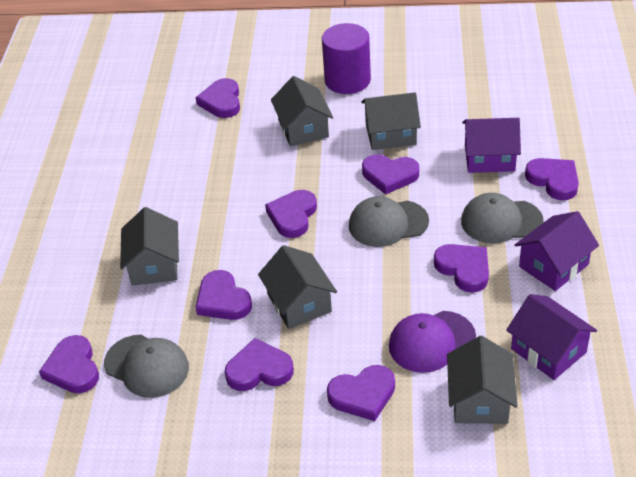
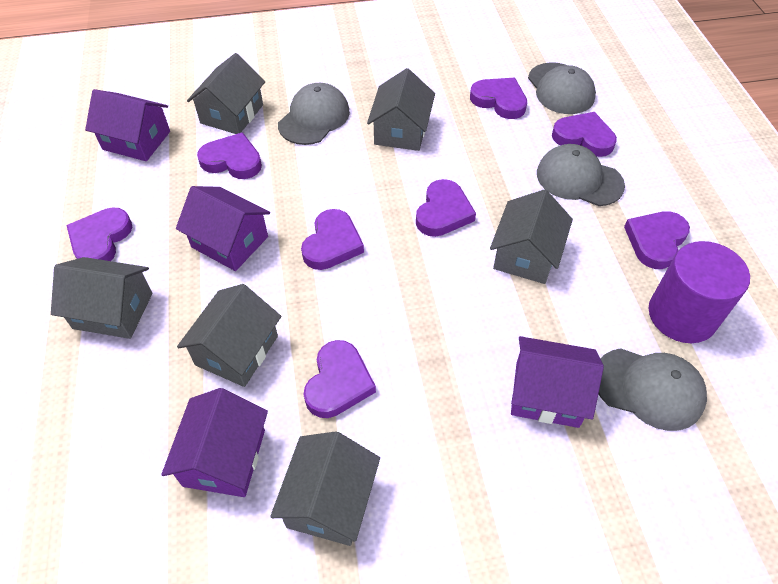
grey cap: [104,335,189,398] [349,196,429,247] [461,193,543,244] = 3 -> [278,83,350,145] [528,62,596,114] [537,144,625,206] [599,348,707,431] = 4
grey house: [120,207,179,286] [258,245,337,329] [271,76,333,146] [361,92,421,150] [447,336,518,424] = 5 -> [51,257,153,339] [177,284,281,387] [187,53,265,134] [270,431,380,546] [367,68,435,151] [490,189,573,284] = 6
purple cap: [389,311,476,373] = 1 -> none = 0
purple heart: [39,335,99,393] [195,78,240,118] [196,270,252,320] [225,338,294,391] [265,190,317,238] [327,365,395,421] [362,154,419,195] [434,244,489,293] [525,158,579,200] = 9 -> [66,208,132,261] [197,132,262,179] [301,209,364,270] [304,340,376,418] [416,179,476,237] [470,78,527,119] [552,112,617,157] [624,211,690,269] = 8
purple house: [462,118,521,173] [506,294,597,380] [515,211,599,291] = 3 -> [85,89,170,161] [161,388,268,497] [176,186,270,271] [511,336,604,428] = 4

